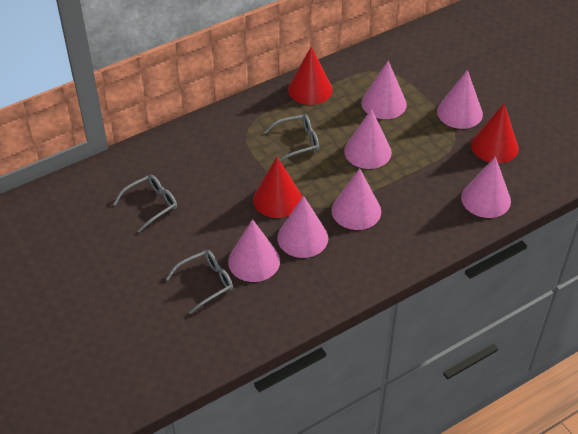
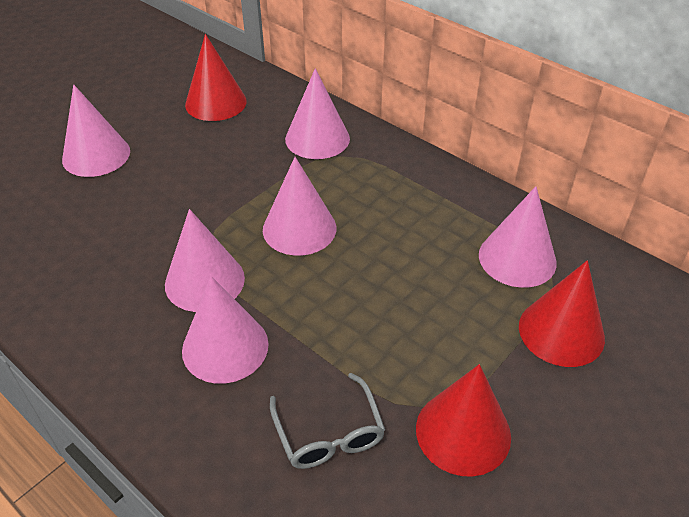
grey glasses: [113,174,177,233] [166,250,233,314] [265,114,319,162] = 3 -> [270,373,385,469] = 1
pink cone: [228,219,280,282] [277,196,328,258] [331,168,381,230] [344,109,392,169] [361,61,407,119] [437,70,483,129] [461,156,511,218] = 7 -> [62,85,130,177] [165,209,245,312] [182,276,269,384] [263,157,336,256] [285,68,350,159] [479,186,557,288] = 6

